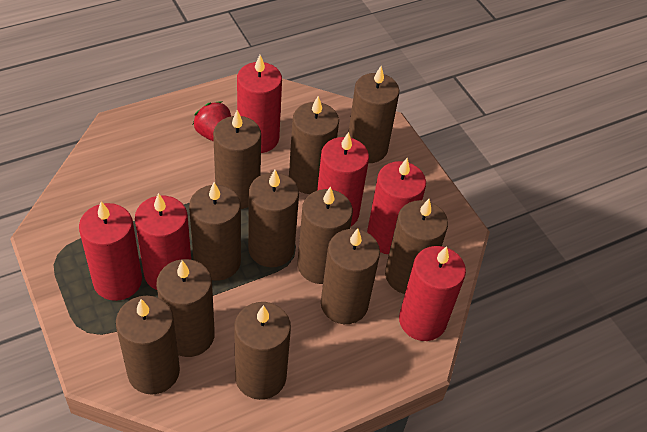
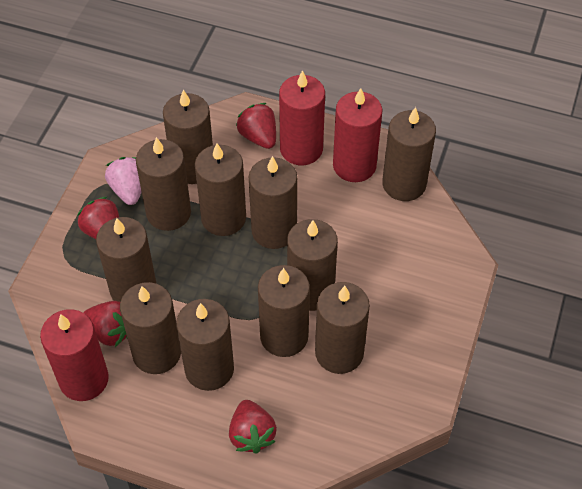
pink strawberry: none = 0 -> [105,157,142,205] = 1
red candle: [79,202,142,301] [135,193,191,290] [237,55,282,153] [317,132,369,226] [367,158,426,254] [399,246,466,341] = 6 -> [40,309,109,401] [279,70,325,165] [333,88,382,182] = 3
red strawberry: [193,101,231,142] = 1 -> [78,197,119,239] [83,301,127,347] [229,400,277,453] [236,103,276,149] = 4

